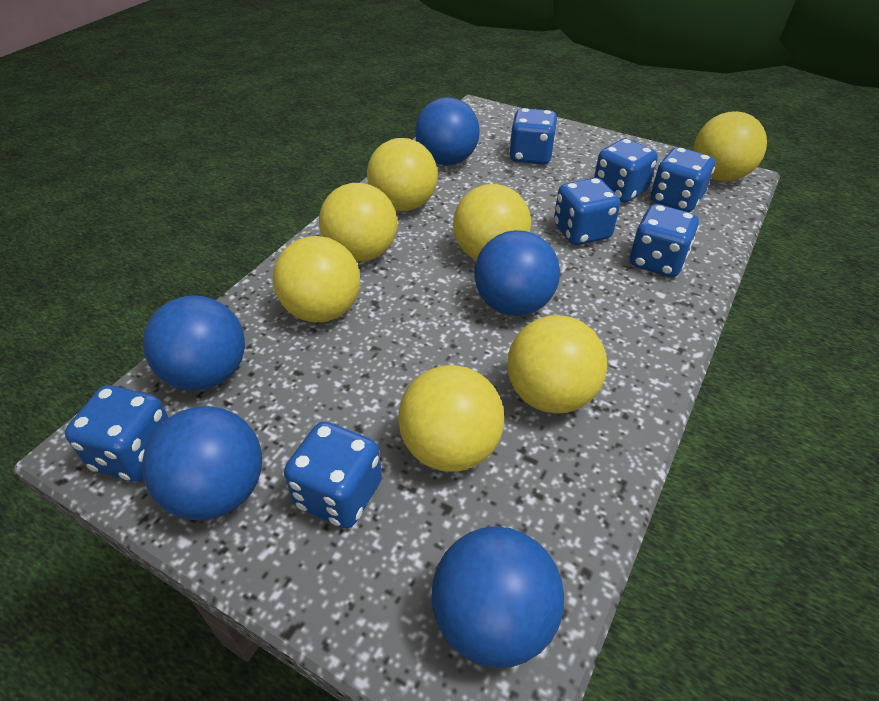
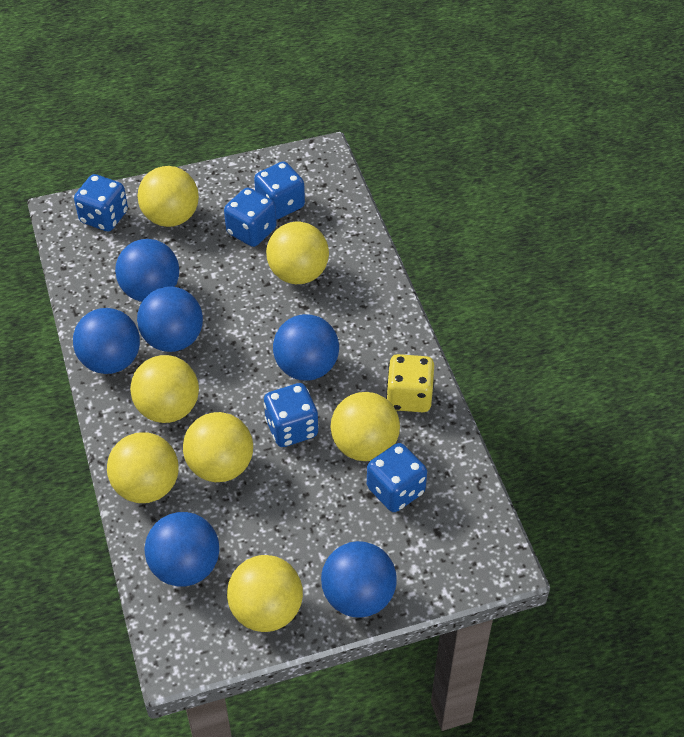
blue ball: [142,406,262,521] [143,295,245,391] [415,97,480,166] [432,526,564,668] [474,230,560,316] = 5 -> [73,308,140,374] [115,239,179,302] [137,286,203,352] [145,512,219,587] [273,314,339,381] [321,541,397,618] = 6
blue dice: [65,385,169,482] [284,421,382,528] [509,108,557,165] [554,178,620,245] [594,138,657,203] [630,204,699,277] [651,147,715,212] = 7 -> [74,174,128,231] [224,188,277,247] [254,161,305,220] [264,383,319,447] [367,443,427,512] = 5
yellow dice: none = 0 -> [386,354,434,412] = 1

